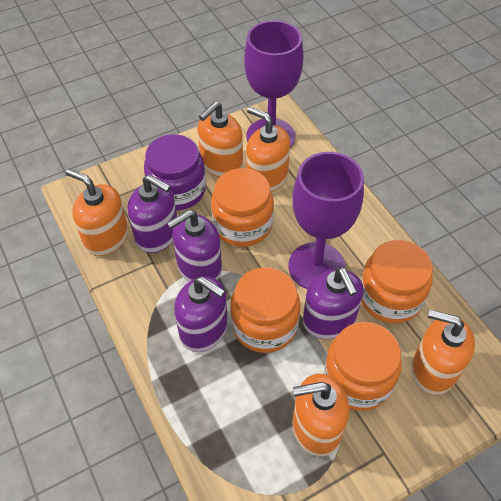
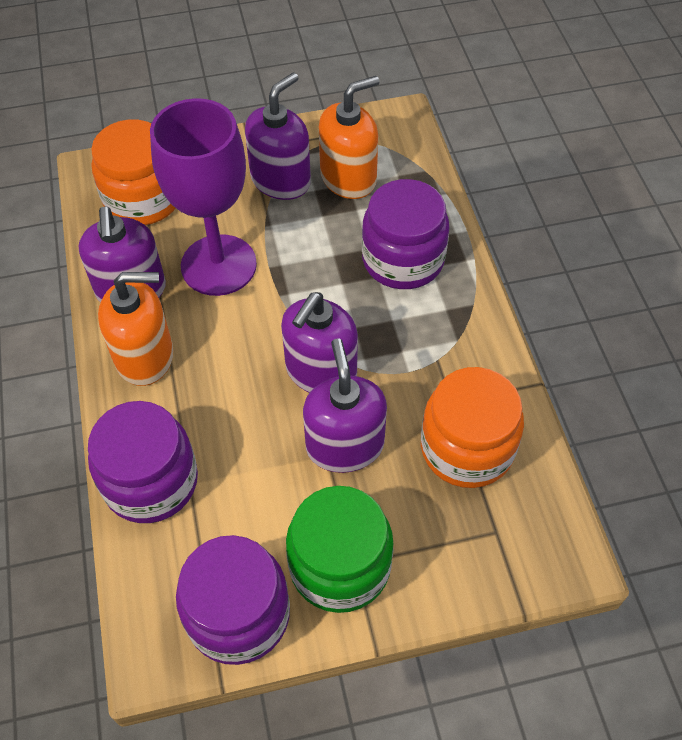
green jar: none = 0 -> [286,486,394,613] = 1
orange jar: [211,168,274,247] [230,267,301,353] [324,322,402,411] [361,240,433,323] = 4 -> [91,119,175,225] [421,367,524,488] = 2
orange soap dispenser: [66,169,128,256] [197,102,243,177] [246,106,290,192] [292,374,349,456] [412,310,475,395] = 5 -> [98,272,174,386] [319,76,380,199] = 2
purple goblet: [244,20,303,148] [289,152,364,289] = 2 -> [150,98,257,296] = 1
purple jar: [144,134,206,211] = 1 -> [88,401,198,523] [176,535,290,665] [362,179,449,289] = 3

